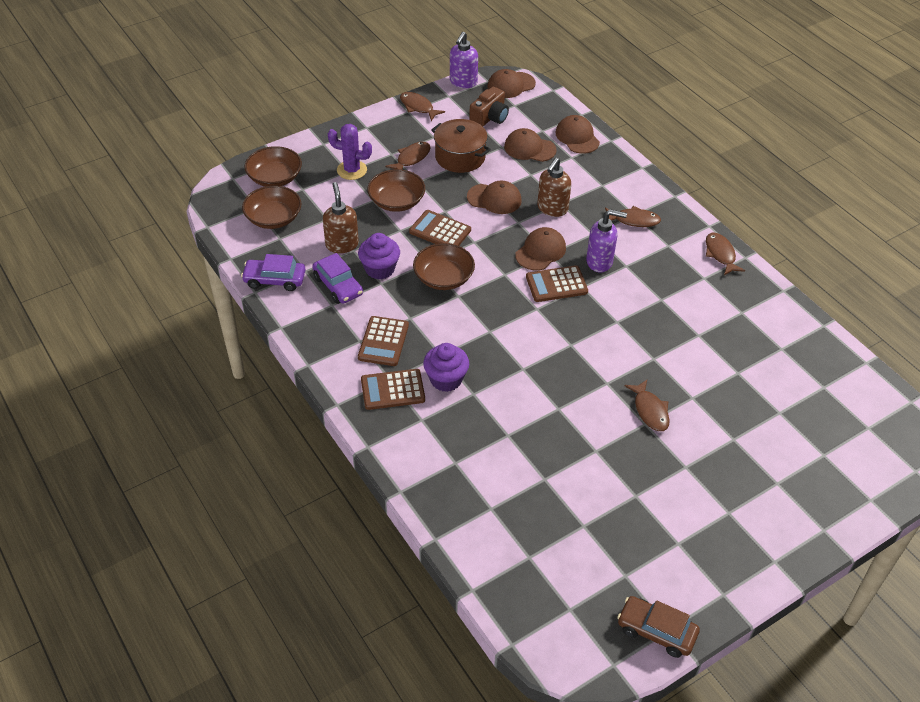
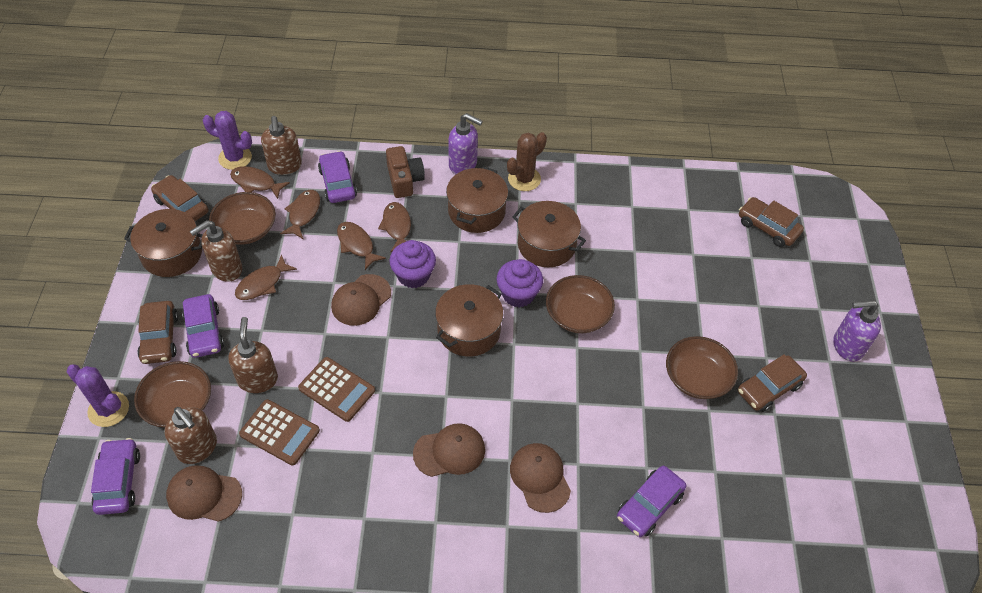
brown cactus: none = 0 -> [507,132,547,191] = 1
brown calculator: [358,316,409,366] [361,369,425,410] [409,210,471,246] [526,265,588,302] = 4 -> [239,399,320,466] [298,357,375,422] = 2
brown cap: [467,181,522,214] [487,69,536,98] [504,128,557,162] [515,227,566,271] [555,115,600,154] = 5 -> [166,465,242,522] [331,274,391,326] [413,423,485,477] [510,443,571,513] = 4
brown car: [617,596,700,658] = 1 -> [137,301,178,364] [151,175,208,221] [738,354,807,412] [739,197,804,247] = 4
brown pot: [431,119,491,173] = 1 -> [124,209,203,277] [435,284,503,357] [446,167,508,233] [512,201,586,267] = 4
brown soap dispenser: [323,182,359,253] [537,158,571,217] = 2 -> [164,407,217,464] [190,220,242,282] [228,317,278,393] [261,116,302,175] = 4
purple cactus: [328,124,372,180] = 1 -> [67,364,129,427] [203,111,252,170] = 2
purple car: [241,254,305,291] [312,253,363,304] = 2 -> [91,438,140,515] [182,294,224,358] [318,151,357,203] [617,466,686,537] = 4

